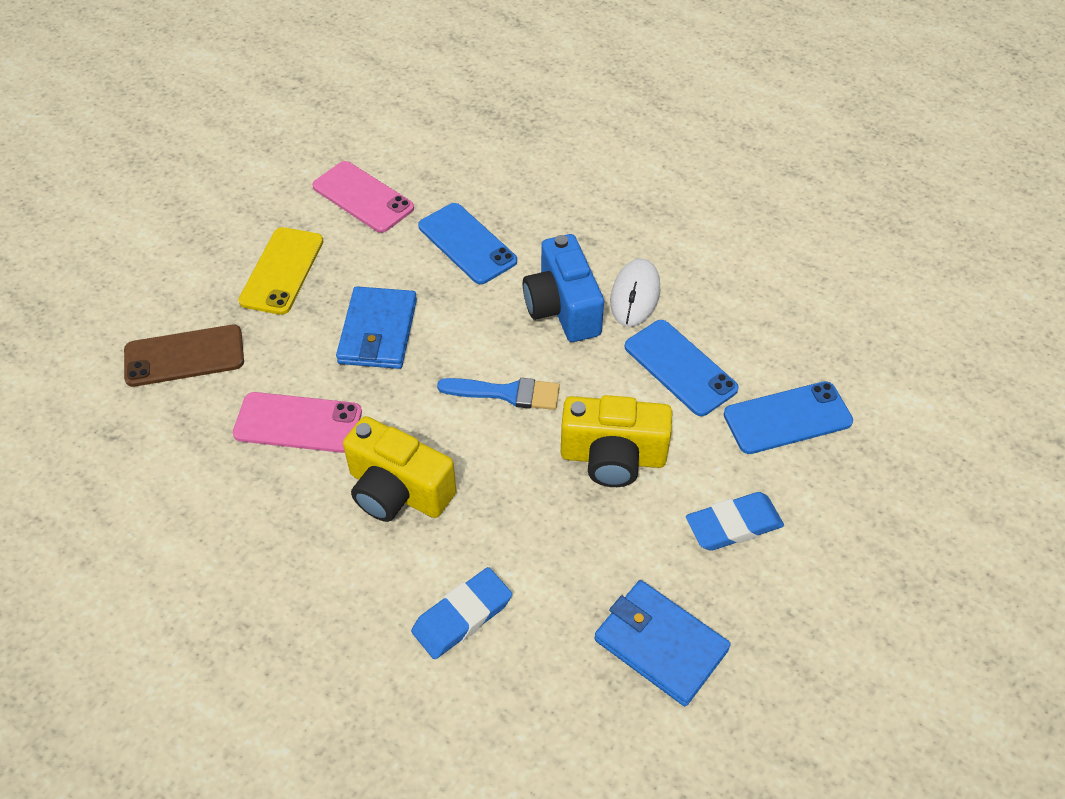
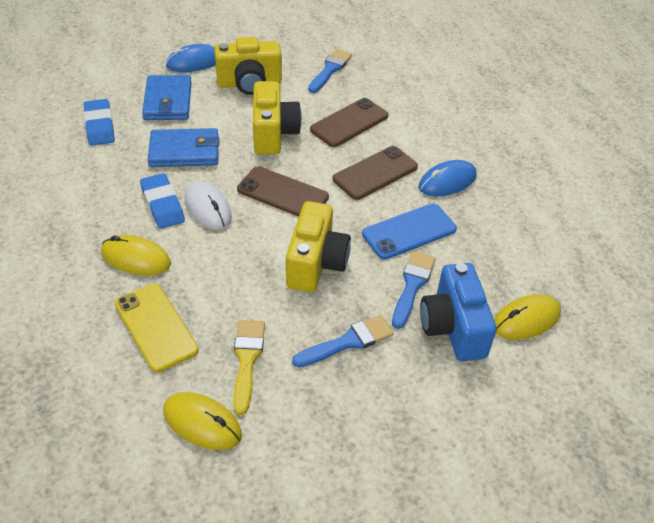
blue brush: [437,378,560,410] = 1 -> [292,315,394,367] [308,49,352,93] [392,251,436,329] = 3
blue mouse: none = 0 -> [165,44,216,72] [419,160,477,197] = 2
blue phone: [418,203,517,284] [625,320,739,416] [724,381,853,454] = 3 -> [362,204,457,260] = 1
brown phone: [124,325,244,387] = 1 -> [237,166,329,217] [310,98,389,147] [333,146,418,200] = 3
pink phone: [233,392,362,453] [312,161,414,233] = 2 -> none = 0
yellow brush: none = 0 -> [233,320,265,415] = 1
yellow camera: [343,416,456,522] [561,395,672,487] = 2 -> [214,37,282,95] [253,81,302,154] [286,201,351,292] = 3
yellow mouse: none = 0 -> [101,235,171,275] [163,392,242,450] [494,294,561,340] = 3

